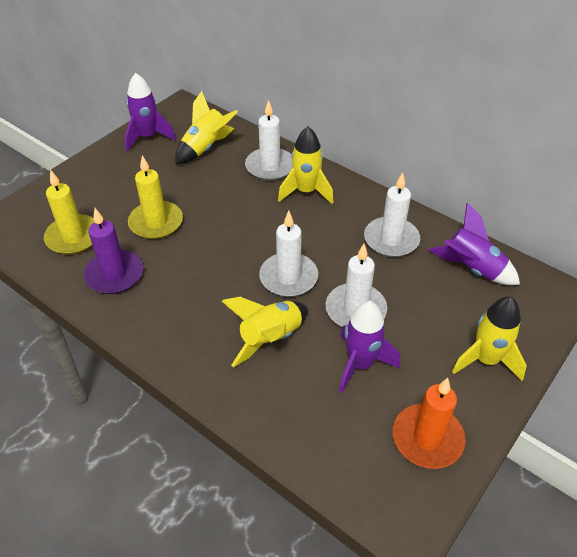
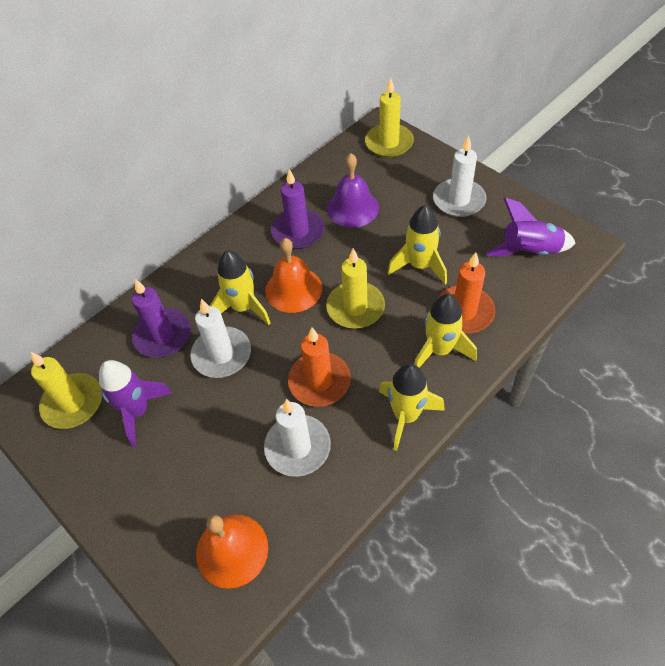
orange bell: none = 0 -> [196,515,268,589] [265,238,322,313] = 2
orange candle: [393,378,466,469] = 1 -> [288,328,351,407] [437,252,496,333] = 2
purple bell: none = 0 -> [327,153,379,228] = 1
purple candle: [84,208,143,294] = 1 -> [132,279,191,357] [271,169,324,249] = 2
purple rocket: [125,73,176,151] [339,301,400,393] [429,203,520,285] = 3 -> [99,360,173,447] [486,197,576,257] = 2
white candle: [245,100,292,181] [259,211,318,297] [326,244,387,327] [364,172,420,257] = 4 -> [191,299,251,378] [264,399,331,477] [433,135,487,217] = 3
yellow candle: [44,170,94,255] [128,155,183,239] = 2 -> [31,352,102,429] [326,248,385,329] [365,77,414,158] = 3

